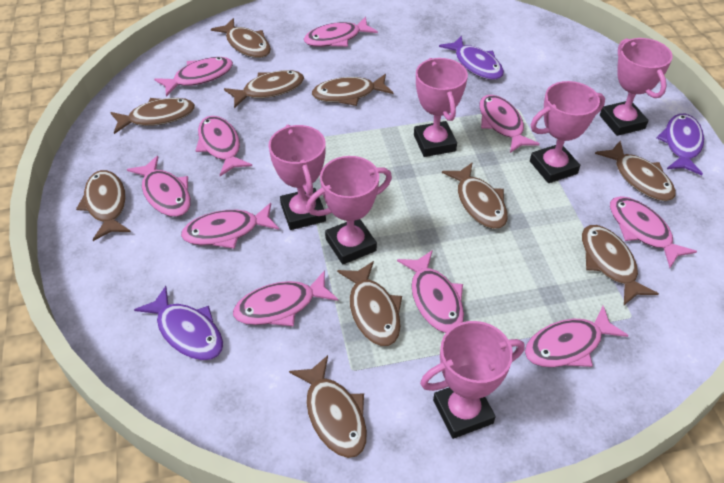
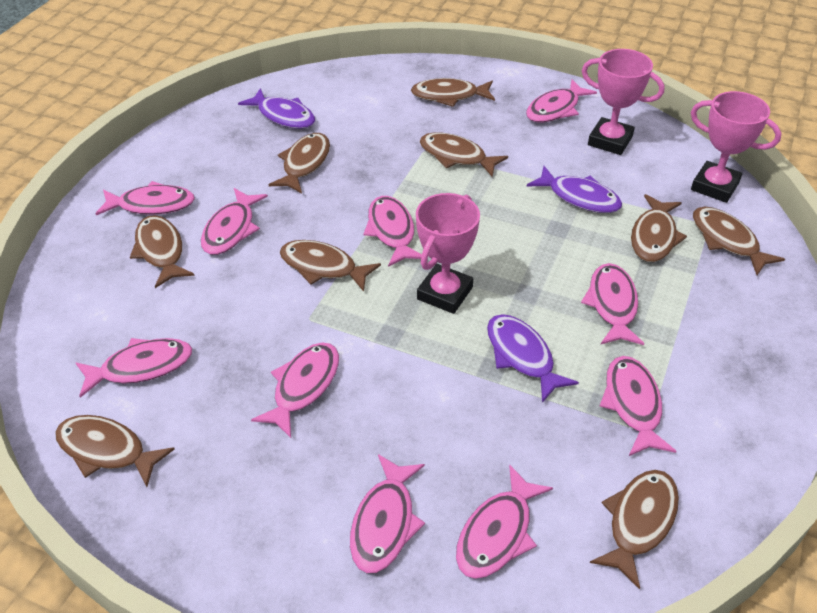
brown fish: [76,170,131,241] [110,98,195,134] [211,18,271,58] [224,70,304,108] [289,355,367,458] [312,74,394,106] [337,261,402,346] [442,162,508,229] [582,225,659,305] [595,141,676,201] = 10 -> [55,415,175,487] [130,215,195,288] [269,133,330,193] [280,240,381,292] [411,78,495,107] [420,132,508,177] [590,470,679,589] [631,194,687,262] [693,207,785,275] = 9
pink trophy: [268,124,326,230] [306,156,392,264] [414,58,468,157] [420,321,525,439] [530,81,605,183] [600,38,673,136] = 6 -> [416,193,480,314] [582,49,665,155] [691,91,782,203] = 3

